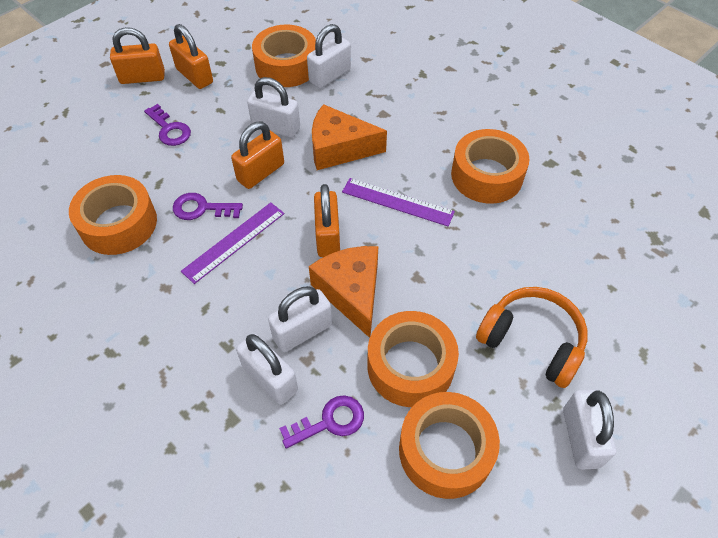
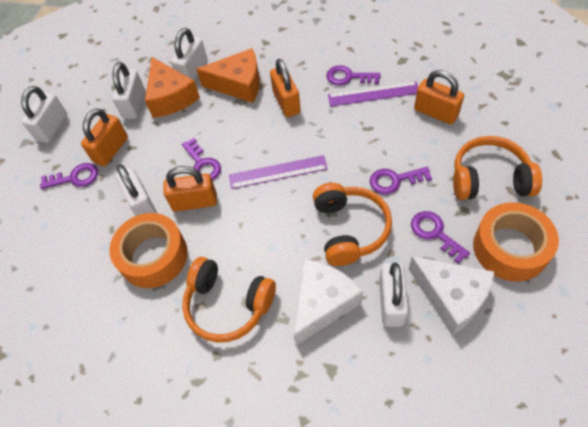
orange headphones: [476,287,588,388] = 1 -> [182,257,276,343] [313,183,392,266] [453,136,542,200] = 3
orange tape: [69,175,157,255] [252,24,316,87] [367,311,459,407] [399,392,500,499] [451,129,529,204] = 5 -> [109,213,188,288] [473,202,559,282] = 2
purple key: [144,104,191,146] [173,193,243,220] [279,395,364,449] = 3 -> [40,163,98,189] [182,138,221,180] [326,65,381,85] [370,167,432,194] [411,211,470,263] = 5
white cheese: none = 0 -> [294,259,363,345] [409,256,494,335] = 2

